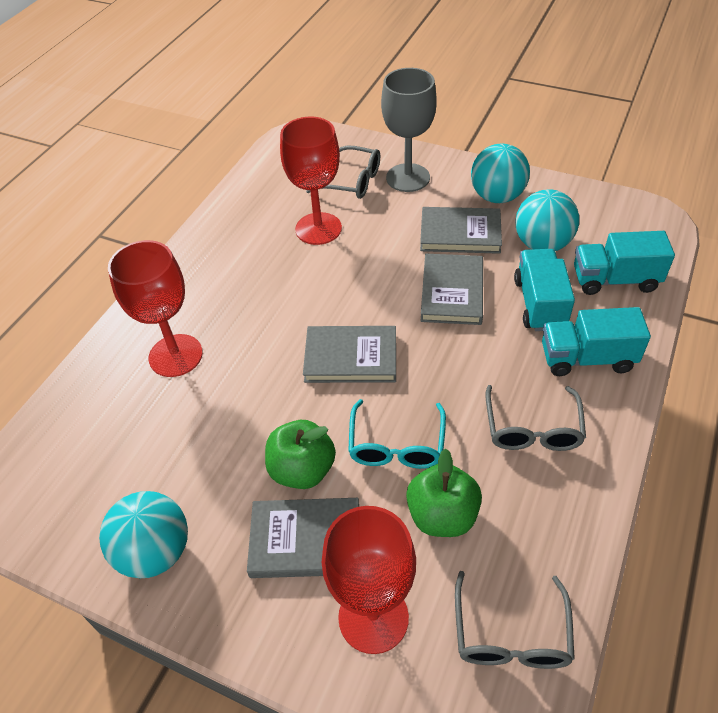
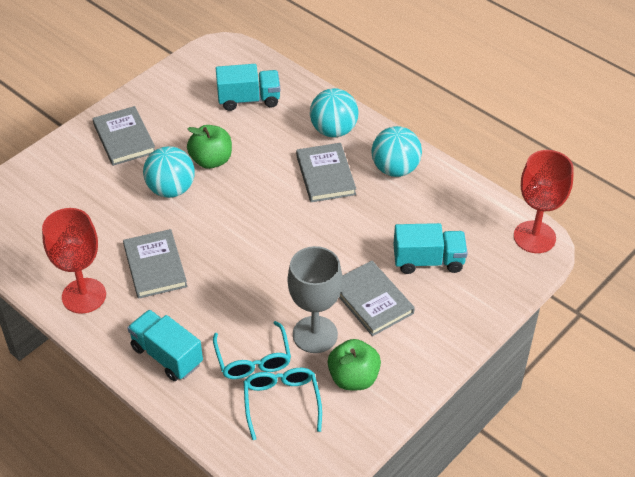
grey glasses: [306,146,380,199] [455,571,575,669] [485,385,586,451] = 3 -> none = 0
red goblet: [108,240,203,377] [280,117,342,245] [322,506,416,654] = 3 -> [42,208,106,314] [514,150,574,253] = 2
turquoise glasses: [348,399,446,469] = 1 -> [213,321,291,379] [244,368,322,440] = 2

